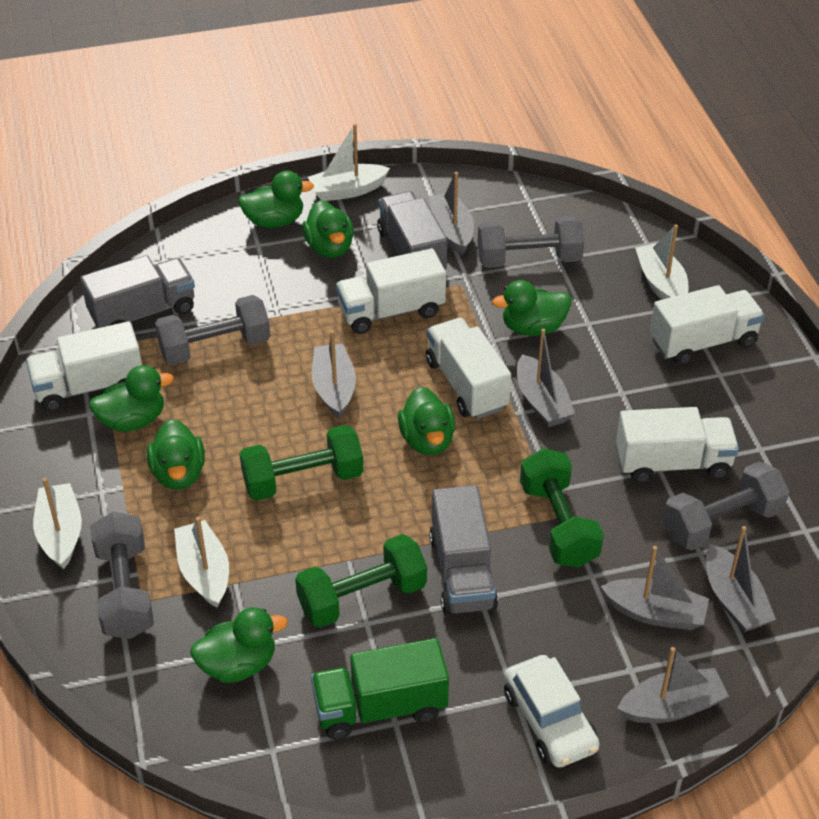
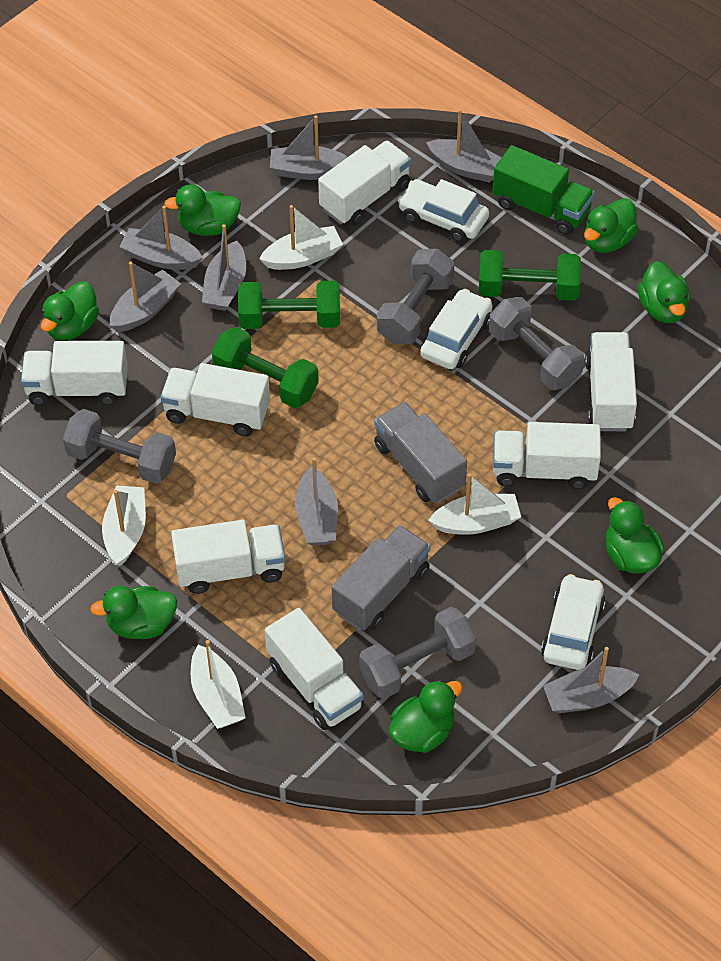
grey boat: [312,330,356,418] [429,172,474,255] [517,329,575,427] [601,546,709,630] [617,647,729,723] [706,526,776,632] = 6 -> [110,262,181,332] [119,206,203,270] [202,224,246,311] [270,115,347,180] [295,458,338,546] [426,109,502,183] [543,647,639,713] = 7
grey truck: [80,255,195,328] [377,191,447,269] [429,485,498,615] = 3 -> [332,525,430,630] [374,402,467,503] = 2
white car: [504,655,600,768] = 1 -> [397,179,489,242] [420,289,493,369] [541,574,606,670] = 3
white truck: [26,321,142,412] [336,248,446,334] [426,318,511,419] [616,407,739,483] [650,285,765,365] = 5 -> [21,341,128,406] [160,363,270,436] [171,520,285,594] [265,608,364,730] [318,141,411,226] [493,422,601,489] [585,332,637,431] = 7

